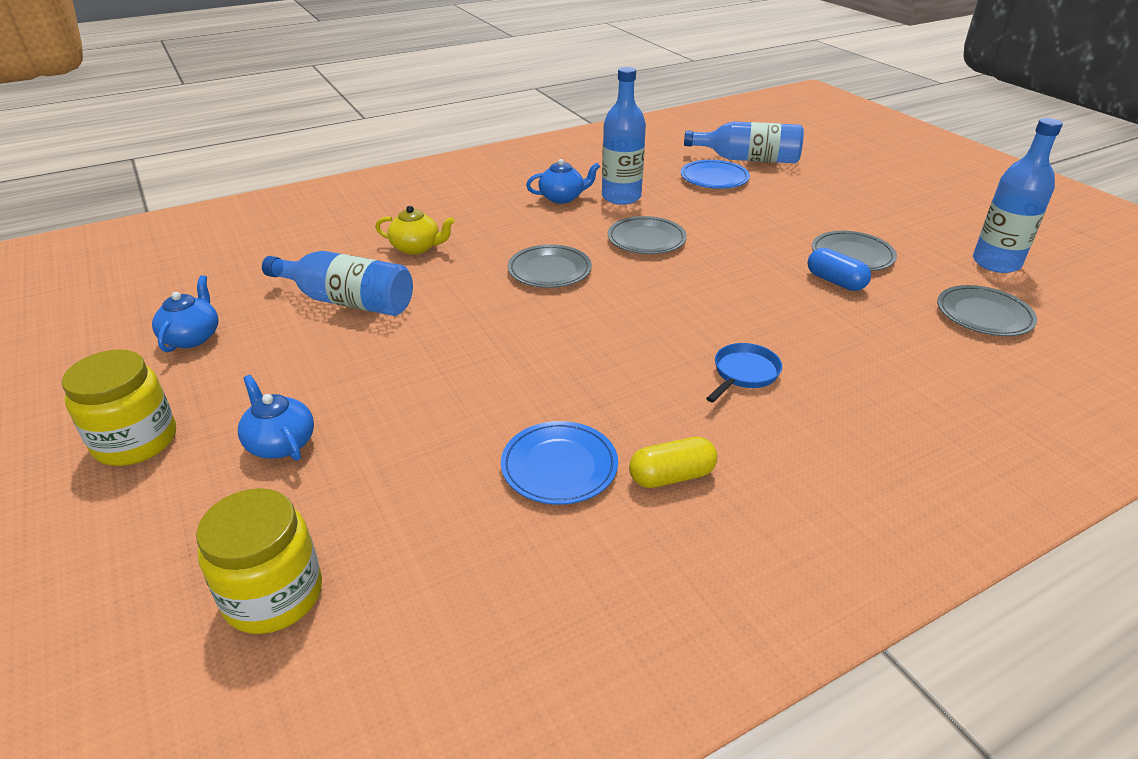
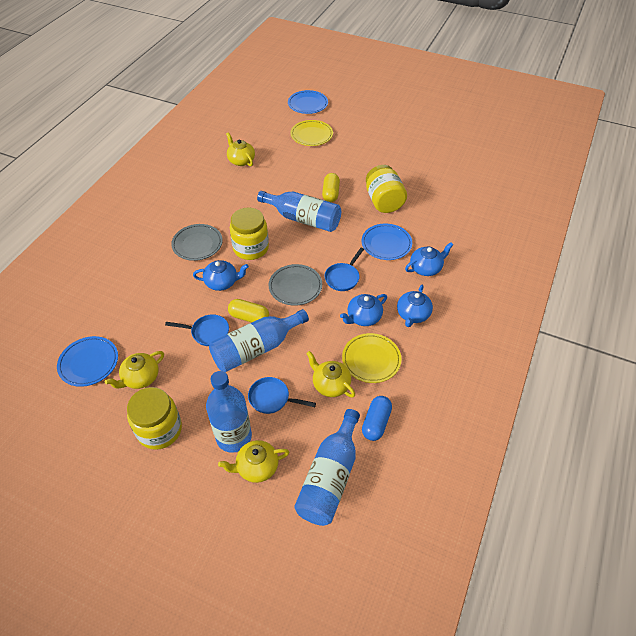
blue pan: [706,343,782,402] = 1 -> [165,314,229,346] [248,377,316,414] [325,248,364,291] = 3
blue plate: [501,421,618,505] [681,160,750,189] = 2 -> [57,336,118,387] [288,90,328,114] [362,224,412,260] = 3
blue teapot: [152,275,219,352] [238,375,314,461] [526,159,600,204] = 3 -> [193,260,249,291] [340,294,387,326] [397,285,433,327] [405,242,454,276] = 4
grey plate: [508,245,592,288] [608,216,687,254] [812,231,897,271] [937,285,1037,336] = 4 -> [171,224,223,261] [269,264,322,306] = 2
yellow capsule: [629,437,717,488] = 1 -> [228,299,269,322] [322,173,340,202] = 2
yellow jar: [62,349,176,466] [196,488,322,634] = 2 -> [127,387,182,450] [230,208,269,260] [366,165,407,213] = 3
yellow plate: none = 0 -> [290,120,333,146] [342,333,402,383] = 2
yellow teapot: [375,206,455,255] = 1 -> [105,351,164,389] [218,440,289,483] [226,132,255,166] [306,351,355,398] = 4

